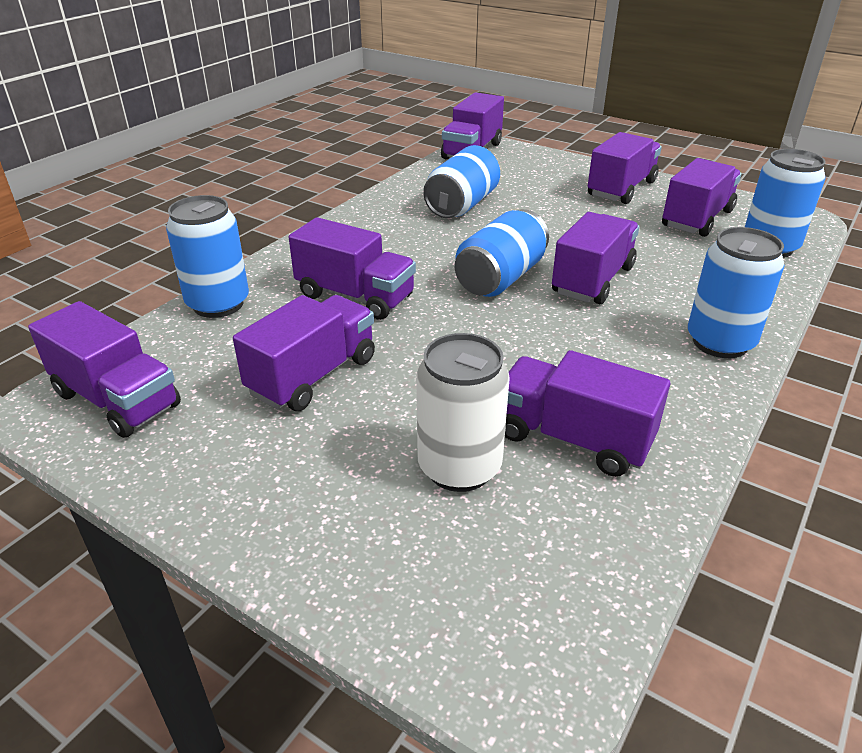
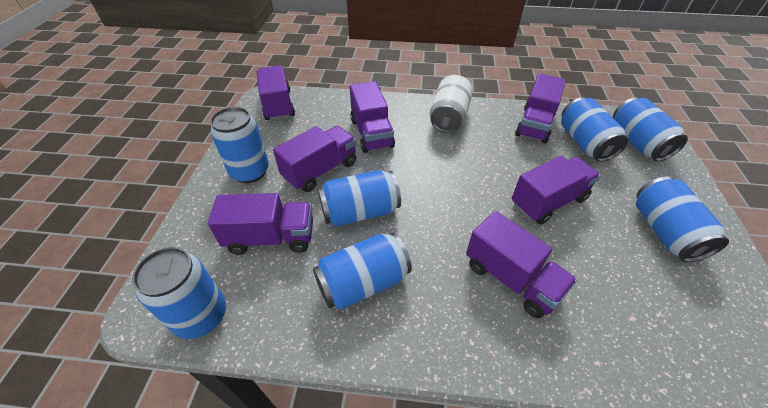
blue can: [166,195,249,318] [423,145,500,218] [455,209,549,297] [688,227,785,358] [745,149,826,258] = 5 -> [132,247,226,339] [210,107,269,183] [313,233,412,310] [318,170,401,227] [561,97,628,162] [613,97,688,161] [636,177,729,262] = 7
purple truck: [28,301,181,438] [233,295,375,411] [289,217,416,320] [441,92,504,159] [505,350,670,477] [552,212,639,304] [588,132,662,204] [662,158,742,237] = 8 -> [208,193,313,255] [257,65,295,121] [273,126,356,192] [350,81,395,153] [466,211,577,318] [512,156,600,225] [515,73,566,143] = 7

